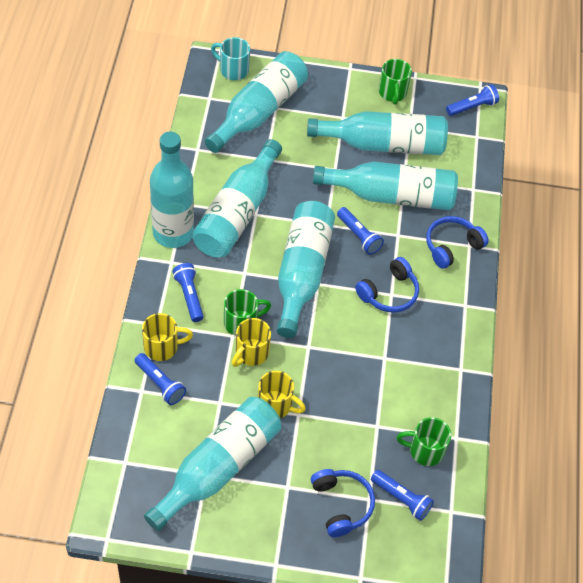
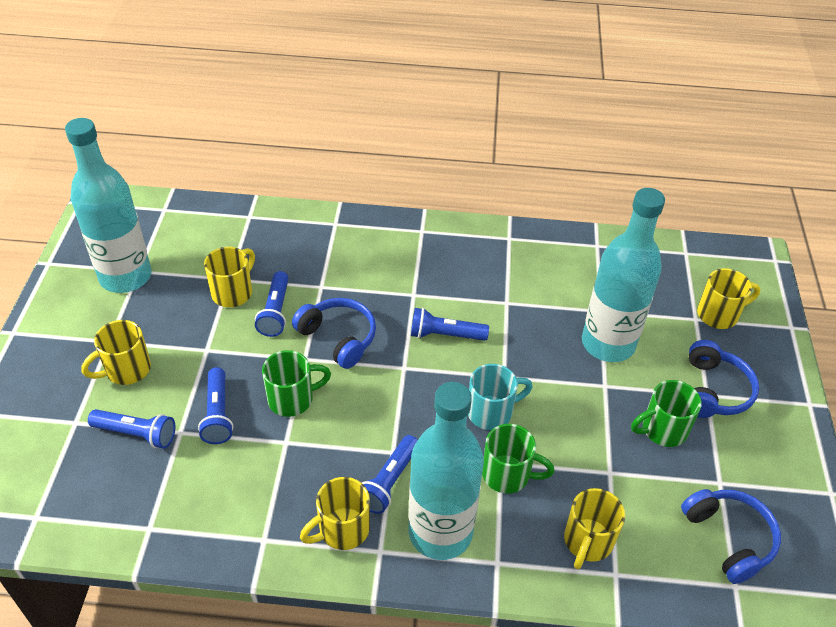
turquoise bottle: [144,397,281,531] [150,131,194,248] [192,139,282,257] [205,51,308,153] [277,201,335,338] [307,111,448,155] [313,162,458,210] = 7 -> [65,118,151,293] [409,382,484,560] [582,188,665,362] = 3
yellow mug: [142,313,193,361] [232,318,271,367] [258,371,306,418] = 3 -> [81,320,151,385] [204,247,255,307] [300,477,370,550] [564,488,625,569] [697,268,761,329] = 5

